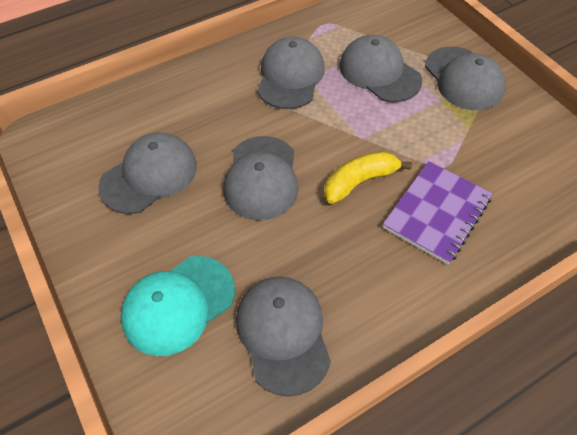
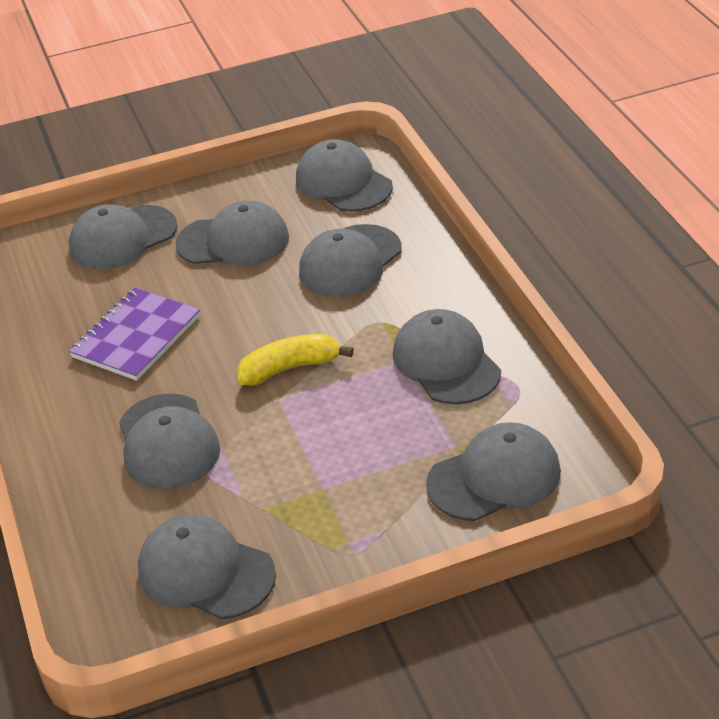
grey cap: [98,132,197,214] [224,136,299,220] [236,277,331,397] [257,37,325,109] [339,35,422,102] [425,47,505,110] = 6 -> [69,204,177,269] [119,394,220,489] [138,515,276,619] [175,201,289,266] [296,139,393,212] [299,224,402,297] [393,309,501,405] [426,422,561,521] = 8
turquoise cap: [121,256,235,356] = 1 -> none = 0

